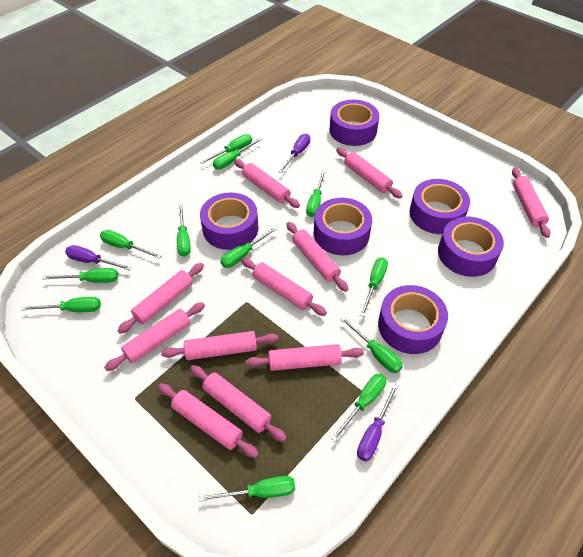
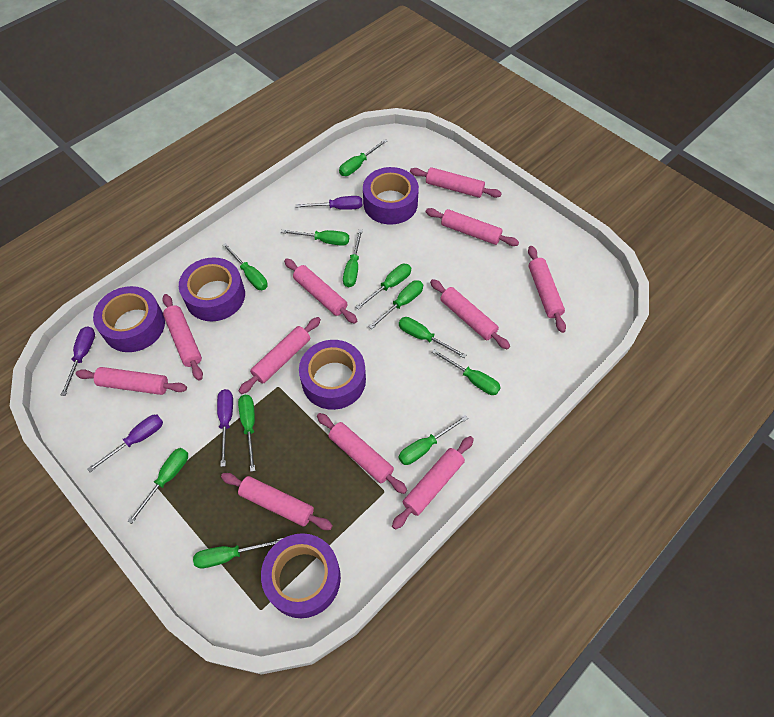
purple screwdriver: [65,245,131,270] [279,134,310,173] [357,384,398,461] = 3 -> [61,326,95,396] [88,415,163,472] [217,389,233,467] [295,196,362,210] = 4
purple tape: [200,193,258,250] [314,198,372,255] [330,100,379,146] [378,285,448,354] [410,179,470,234] [438,217,504,277] = 6 -> [93,286,165,352] [179,257,245,321] [261,533,341,618] [299,340,366,410] [363,167,419,225] = 5

